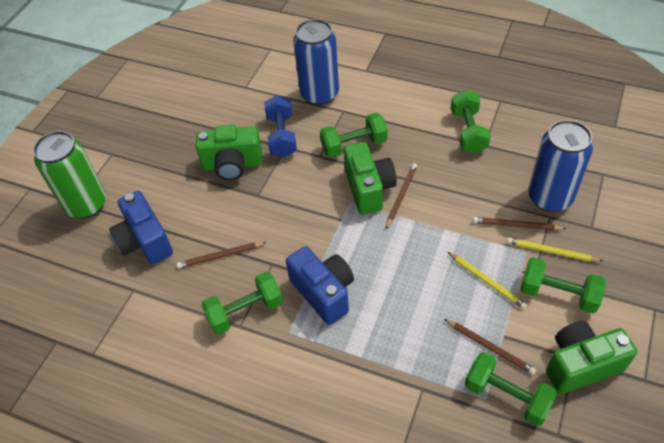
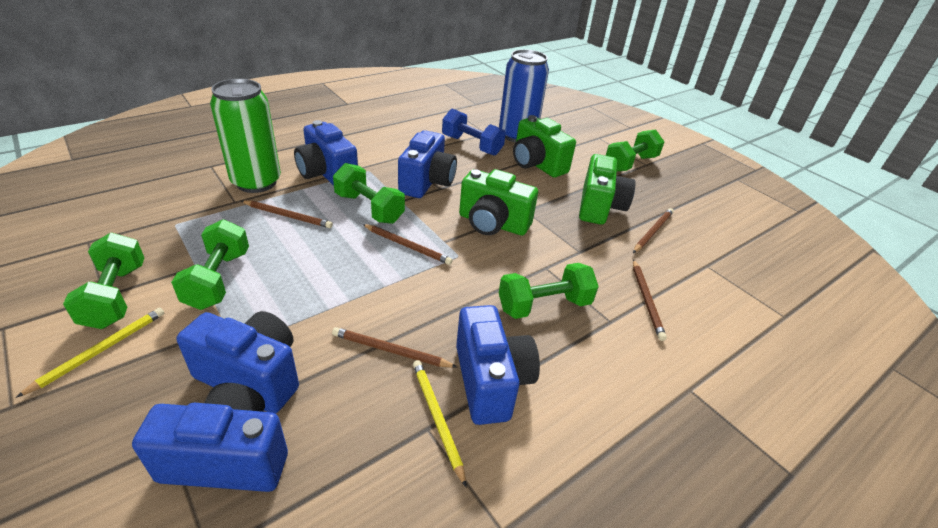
blue camera: [109,191,173,264] [286,246,354,325] = 2 -> [132,383,288,492] [177,311,299,413] [294,120,358,186] [398,130,457,198] [456,305,540,425] = 5
blue can: [293,19,339,106] [528,120,593,212] = 2 -> [499,49,549,142] = 1
brown pencil: [176,242,267,268] [386,163,417,229] [444,319,536,375] [473,217,566,231] = 4 -> [242,200,333,228] [332,327,457,368] [362,224,453,265] [633,208,674,253] [633,259,667,341] = 5

